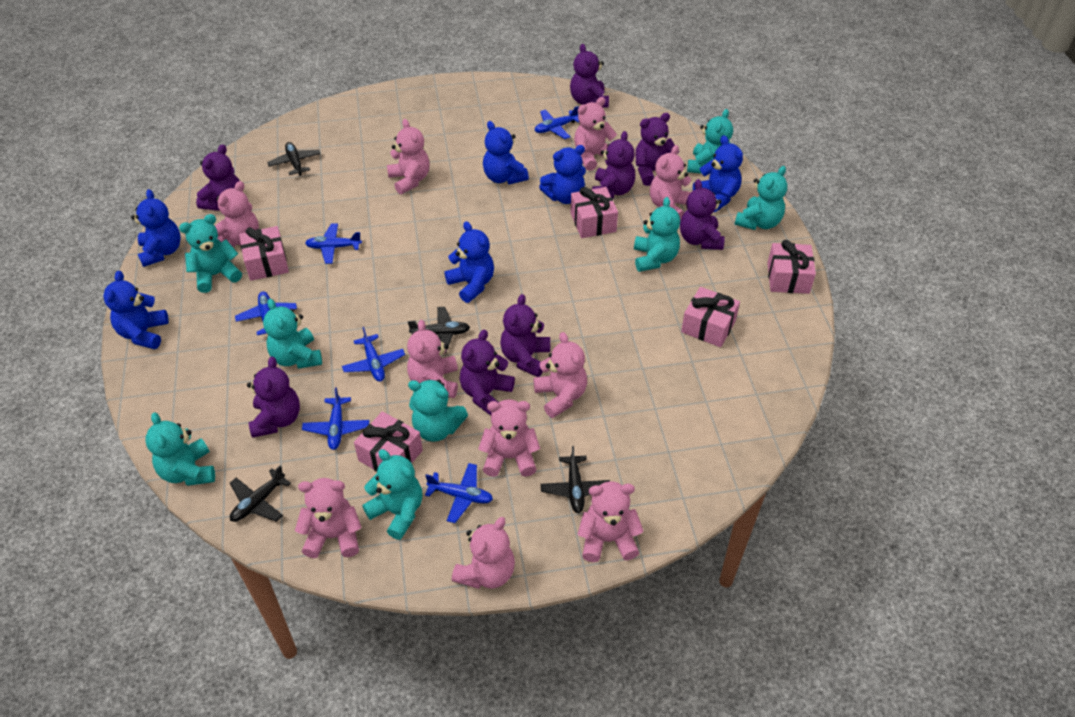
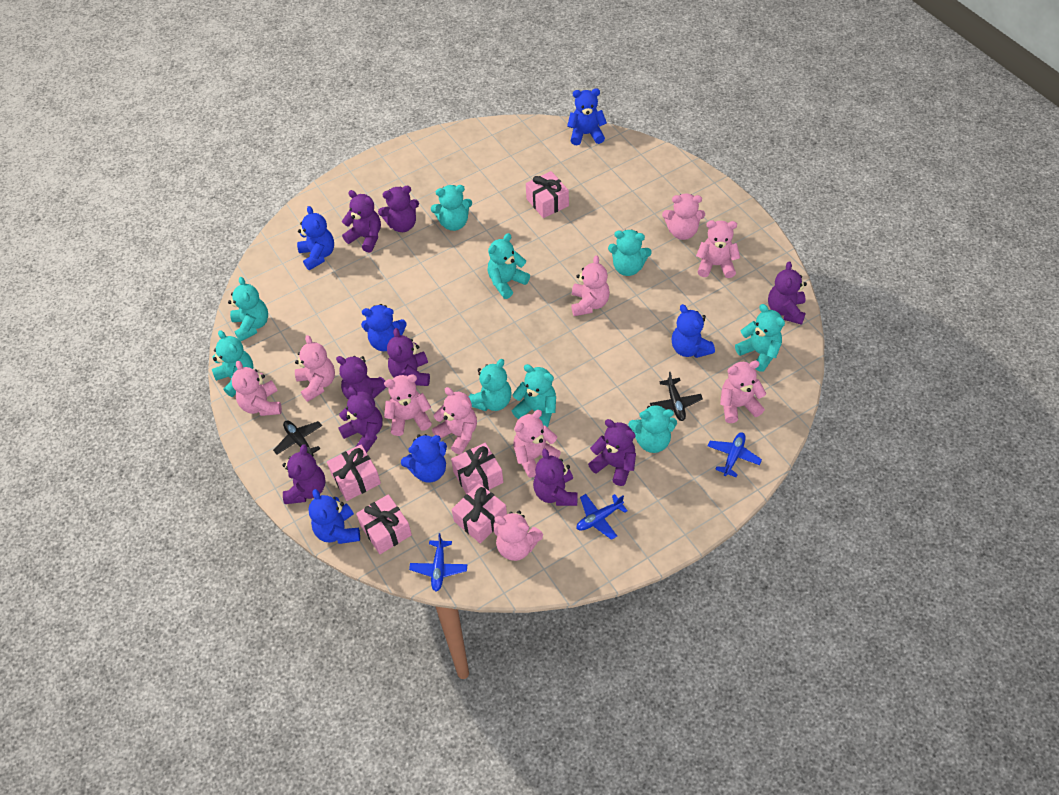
black plane: [230,465,291,522] [267,142,320,176] [408,307,470,353] [541,446,610,513] = 4 -> [273,420,322,456] [650,372,703,421] = 2
blue plane: [235,291,297,335] [302,387,369,450] [305,223,362,264] [342,327,405,382] [425,463,493,523] [535,106,579,139] = 6 -> [409,533,467,591] [577,494,628,540] [708,432,762,477] = 3
purple teddy bear: [196,144,240,211] [247,357,300,438] [459,329,515,416] [500,294,550,377] [570,44,609,108] [592,131,635,199] [635,113,679,186] [680,179,725,250] = 8 -> [282,444,325,504] [336,356,386,399] [338,387,383,453] [342,190,381,253] [378,186,419,232] [387,328,430,386] [533,449,578,506] [588,419,636,486] [768,261,807,325] = 9
turquoise teddy bear: [145,412,215,486] [179,214,242,293] [263,299,322,369] [362,449,422,540] [408,379,468,442] [634,197,680,272] [687,109,733,174] [735,166,787,230] = 8 -> [212,330,253,397] [228,277,268,341] [431,185,472,231] [469,359,512,411] [487,233,530,299] [512,364,556,427] [608,229,652,276] [628,403,677,453] [735,304,785,372] = 9

